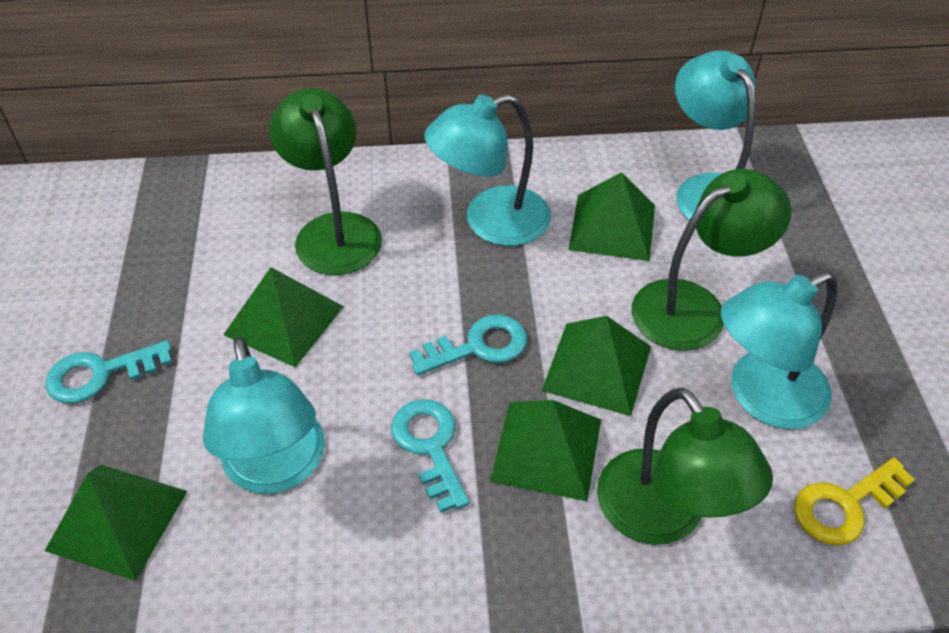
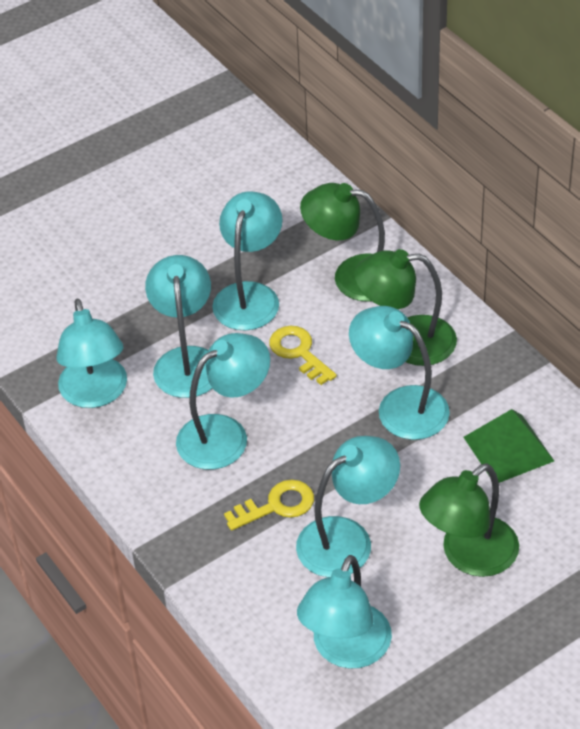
green pyramid: [45,465,187,581] [223,267,344,367] [490,400,601,501] [542,316,651,416] [569,172,655,261] = 5 -> [464,409,554,483] = 1
turquoise key: [46,340,172,404] [391,399,469,513] [409,314,527,375] = 3 -> none = 0
turquoise lamp: [203,337,325,494] [424,94,551,246] [675,50,756,221] [721,272,837,429] = 4 -> [57,299,127,408] [145,255,212,398] [176,333,270,470] [212,191,282,330] [296,436,400,577] [297,555,392,669] [349,306,450,440] = 7
yellow key: [794,457,915,545] = 1 -> [224,480,314,531] [269,326,337,385] = 2

